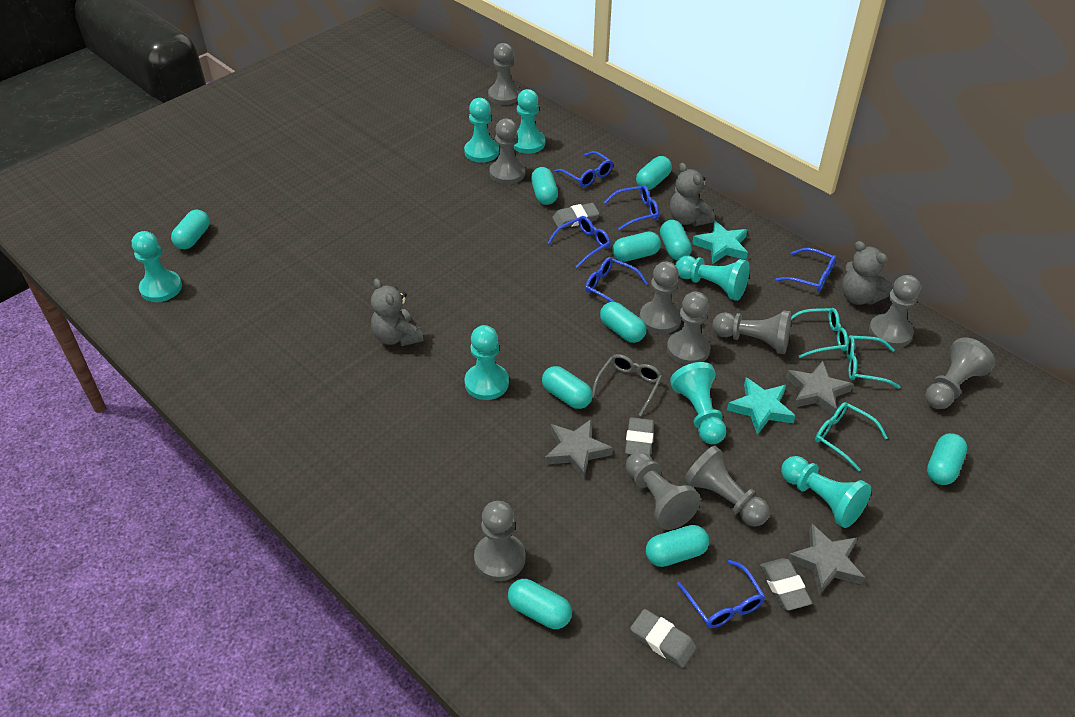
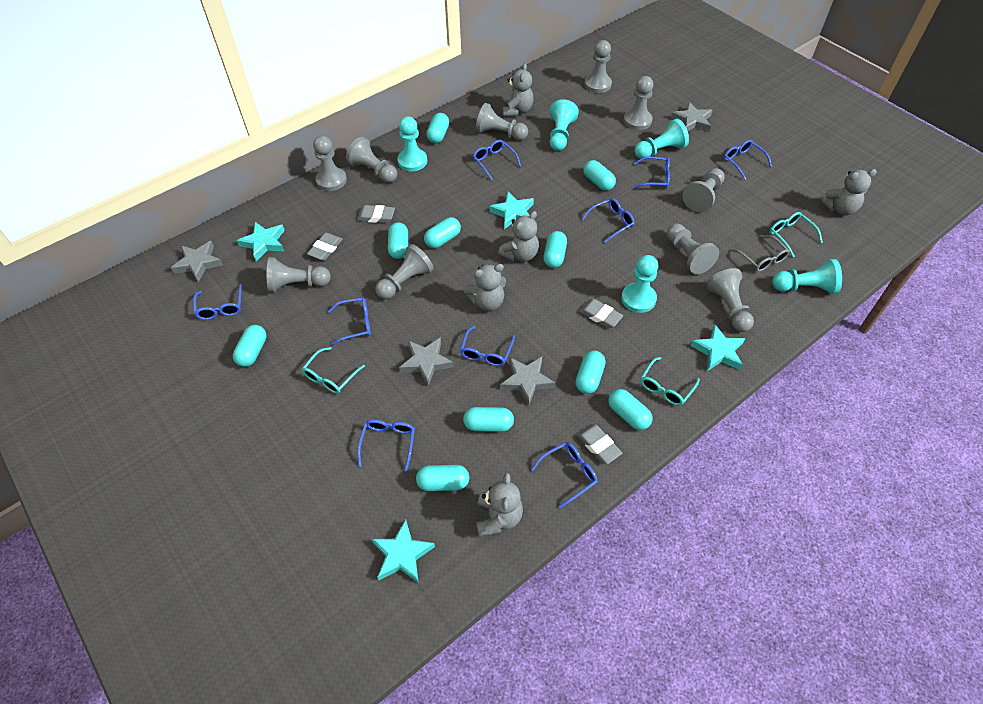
blue glasses: [548,216,611,268] [554,151,613,187] [585,257,648,302] [604,185,659,230] [677,560,765,628] [776,248,836,292] = 6 -> [193,284,242,320] [328,298,371,345] [357,420,415,472] [460,326,515,366] [473,140,521,180] [531,442,598,508] [582,198,635,243] [633,156,670,188] [724,140,772,180] = 9
grey star: [545,419,613,479] [786,361,853,415] [787,524,865,595] = 3 -> [171,241,223,283] [399,337,454,386] [500,357,555,406] [671,102,713,132] = 4
grey teddy bear: [371,278,423,346] [670,163,715,226] [842,241,892,305] = 3 -> [464,264,506,311] [476,473,523,536] [498,211,539,262] [502,63,534,117] [819,169,877,216] = 5
turquoise pawn: [132,231,182,302] [464,98,499,163] [465,325,509,400] [513,89,545,154] [670,362,726,444] [675,256,750,301] [781,456,871,528] = 7 -> [397,116,427,171] [550,99,579,151] [621,255,658,313] [635,119,689,159] [772,259,842,294] = 5
turquoise star: [692,220,748,264] [727,377,795,435] = 2 -> [237,222,285,261] [371,519,435,582] [489,192,534,229] [691,325,745,371] = 4

